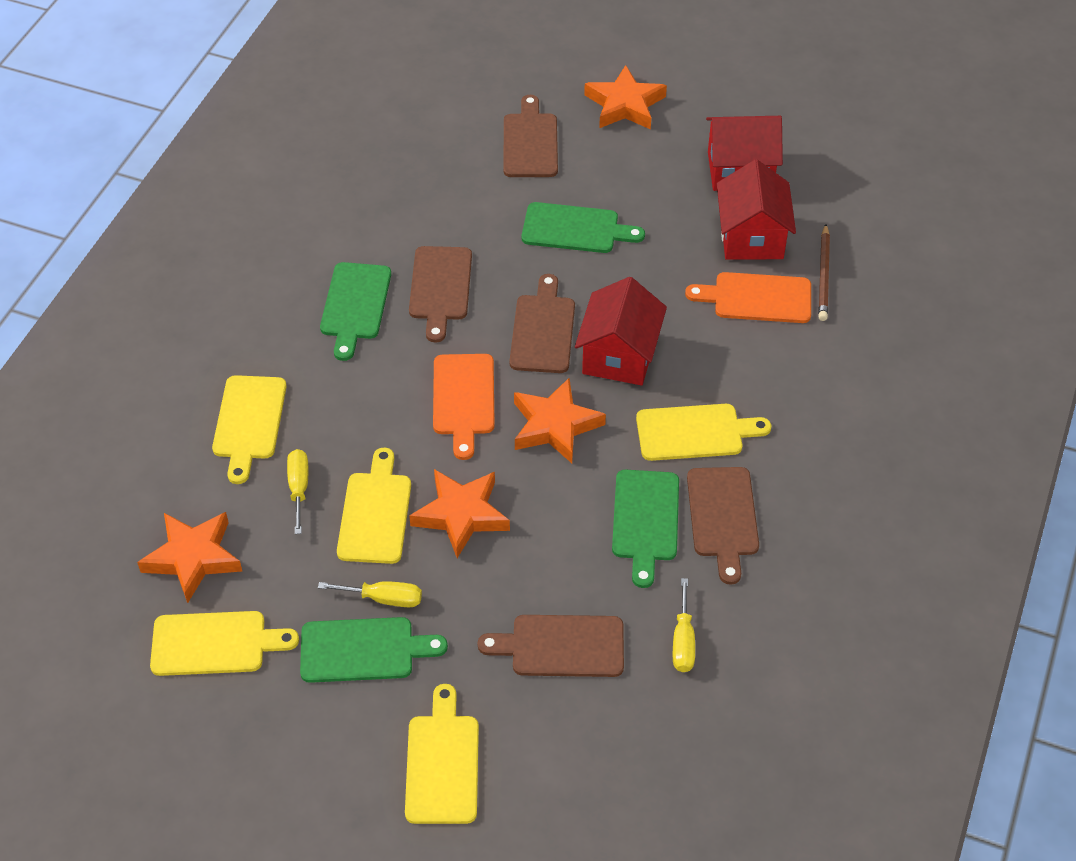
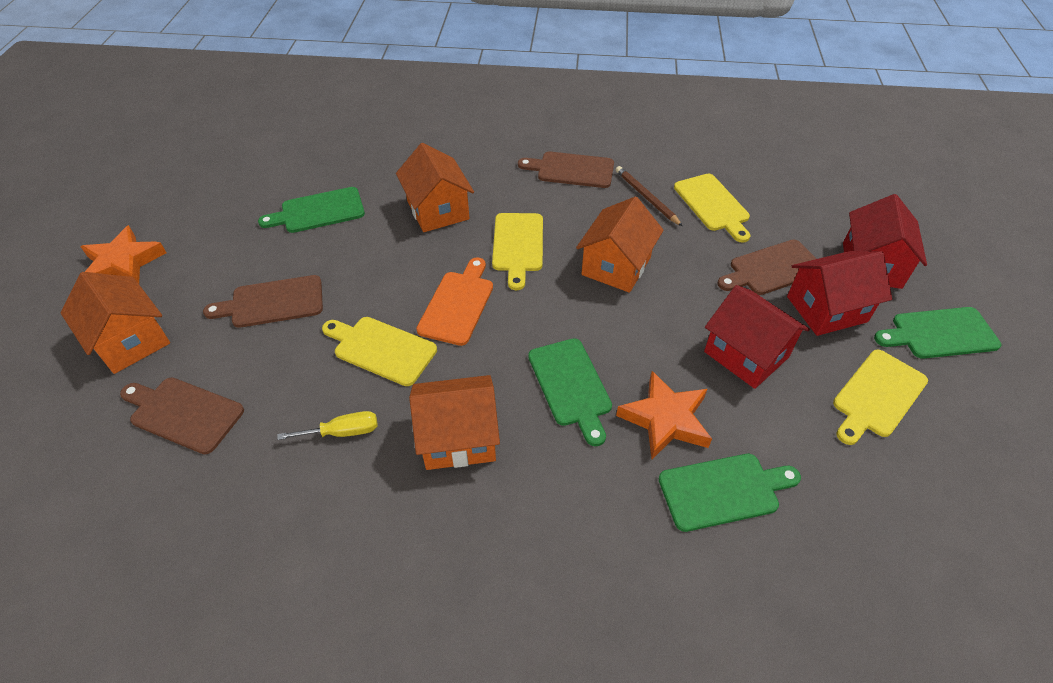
brown cutting board: [409,246,472,343] [478,615,624,677] [504,95,558,177] [509,274,575,373] [687,467,759,585] = 5 -> [120,378,244,454] [203,275,323,328] [518,152,614,188] [718,240,816,295] = 4
orange cutting board: [433,354,495,460] [685,272,811,323] = 2 -> [416,257,493,346] = 1
orange house: none = 0 -> [61,272,170,374] [396,143,474,232] [409,375,500,470] [576,196,664,293] = 4
orange star: [137,512,242,603] [409,469,510,558] [514,378,606,463] [584,65,667,129] = 4 -> [80,225,166,284] [616,371,712,460] = 2
yellow cutting board: [150,611,299,676] [212,375,287,484] [337,448,411,564] [405,684,479,824] [636,404,771,461] = 5 -> [322,317,437,386] [492,213,543,290] [674,174,750,243] [833,349,928,445] = 4
yellow screwdriver: [287,449,308,534] [318,581,422,607] [673,578,695,672] = 3 -> [277,411,377,440] = 1

